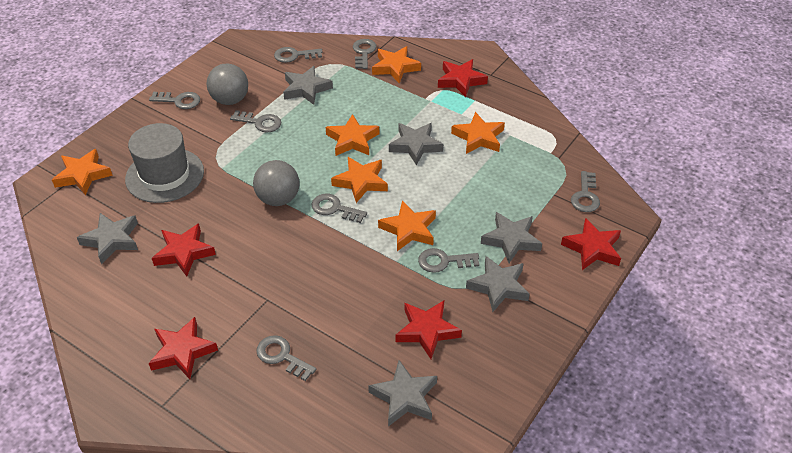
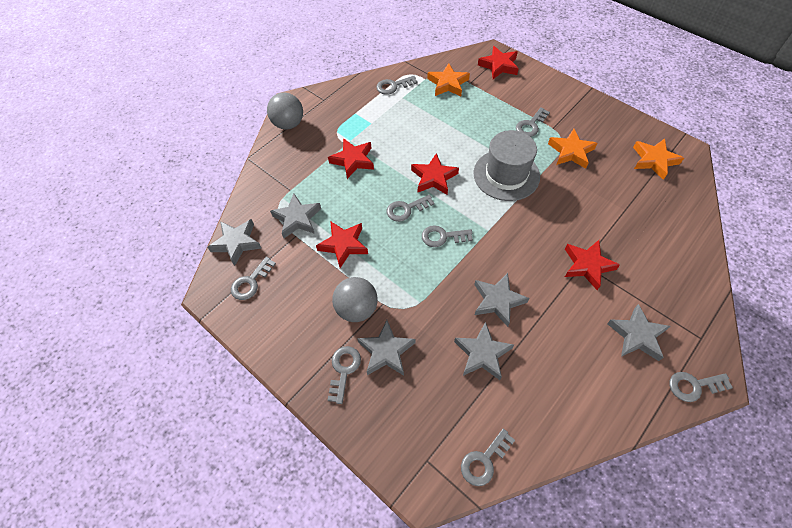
orange star: [52,149,113,195] [326,114,379,156] [331,157,388,203] [372,46,421,83] [378,200,436,251] [451,112,505,154] = 6 -> [427,63,470,96] [548,129,597,169] [633,138,684,180] = 3

